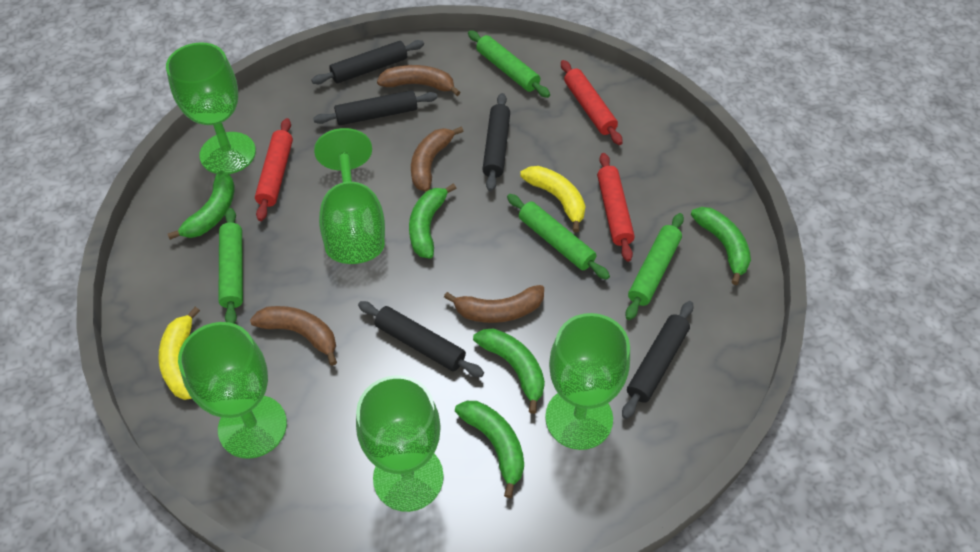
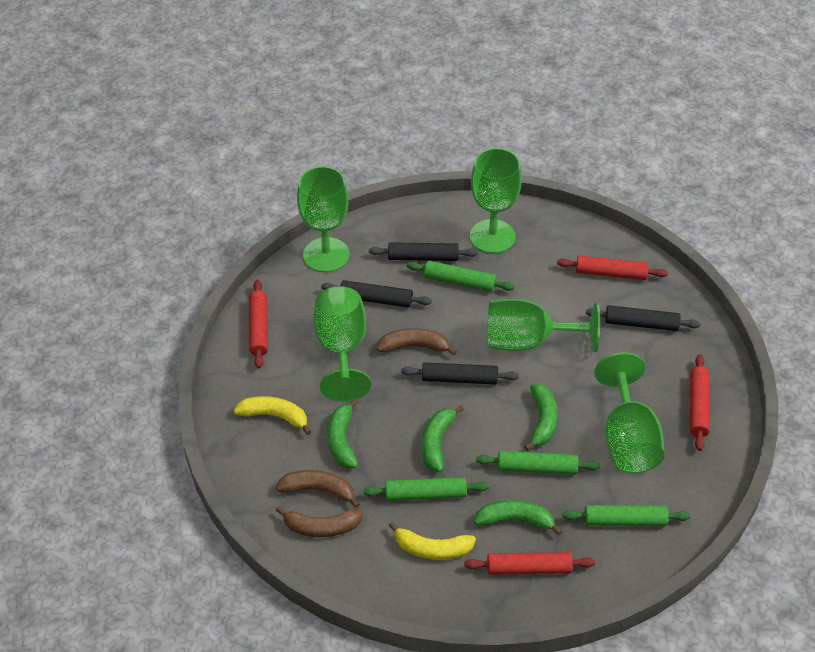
black rolling pin: [311,40,424,84] [313,90,438,125] [358,301,484,377] [482,93,510,191] [622,301,693,419] = 5 -> [321,280,432,308] [369,242,478,261] [401,362,519,385] [586,305,700,331] = 4
brown banana: [250,306,337,366] [377,65,461,96] [411,126,464,191] [444,285,544,323] = 4 -> [276,470,360,508] [276,506,363,537] [377,328,457,356] = 3
green banana: [168,171,234,240] [409,183,456,259] [455,401,524,498] [473,329,545,414] [691,207,751,285] = 5 -> [328,399,358,468] [422,405,464,472] [474,500,562,535] [524,384,558,451] = 4
red rolling pin: [255,118,293,221] [561,60,623,145] [597,153,635,262] = 3 -> [249,280,268,369] [464,552,595,575] [557,255,668,280] [690,354,710,451] = 4

